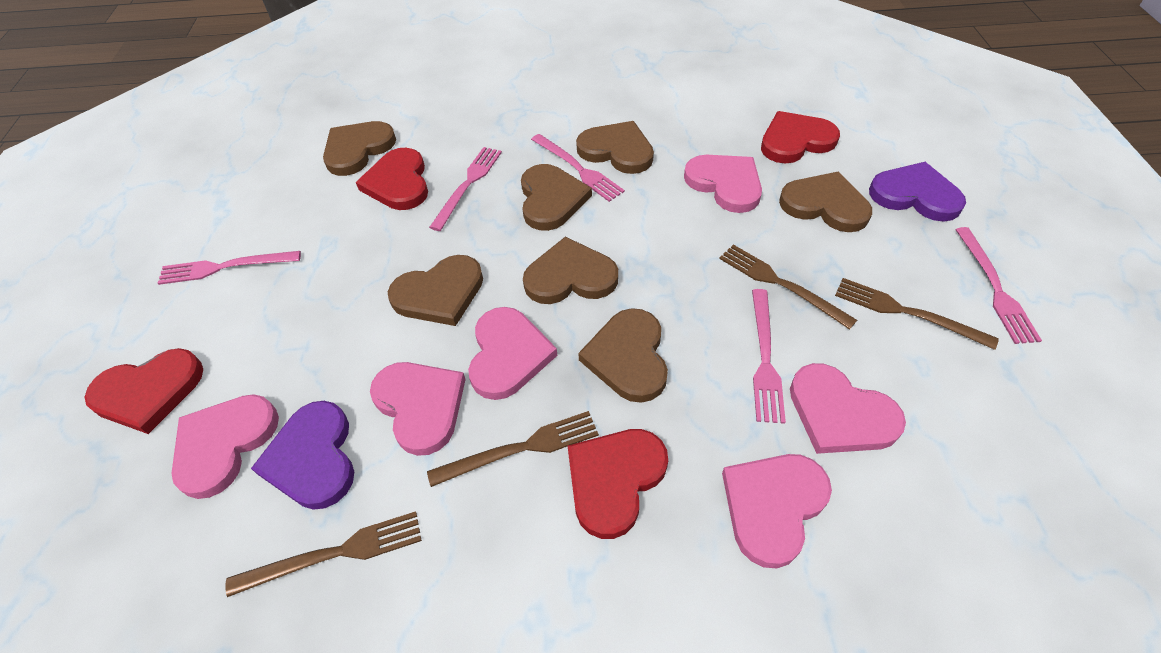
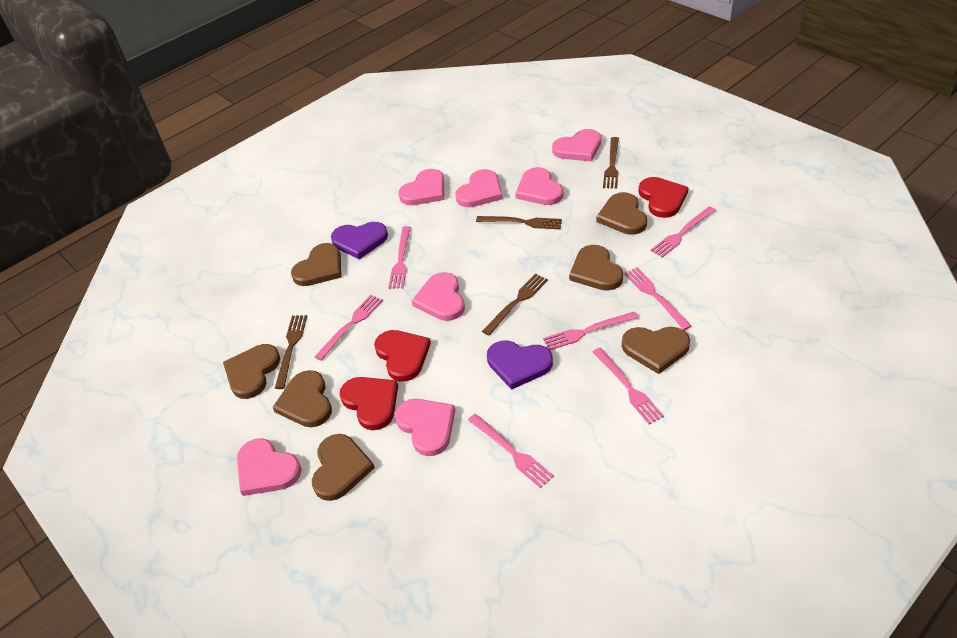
pink fork: [158,251,301,285] [429,147,502,231] [531,134,625,202] [752,289,786,424] [955,227,1042,344] = 5 -> [314,295,383,361] [388,226,411,289] [468,414,554,488] [543,311,638,350] [593,348,664,424] [624,267,691,330] [650,206,716,258] = 7
pink heart: [171,394,279,499] [370,362,466,456] [468,307,557,400] [684,155,762,213] [722,454,832,568] [790,363,906,454] = 6 -> [237,438,302,496] [395,399,455,456] [398,169,444,205] [412,272,465,321] [455,169,503,207] [515,167,563,205] [552,129,601,161] = 7
red heart: [85,348,203,434] [356,148,428,210] [568,429,668,539] [761,111,840,164] = 4 -> [340,377,398,430] [374,330,431,382] [638,177,689,218] = 3

